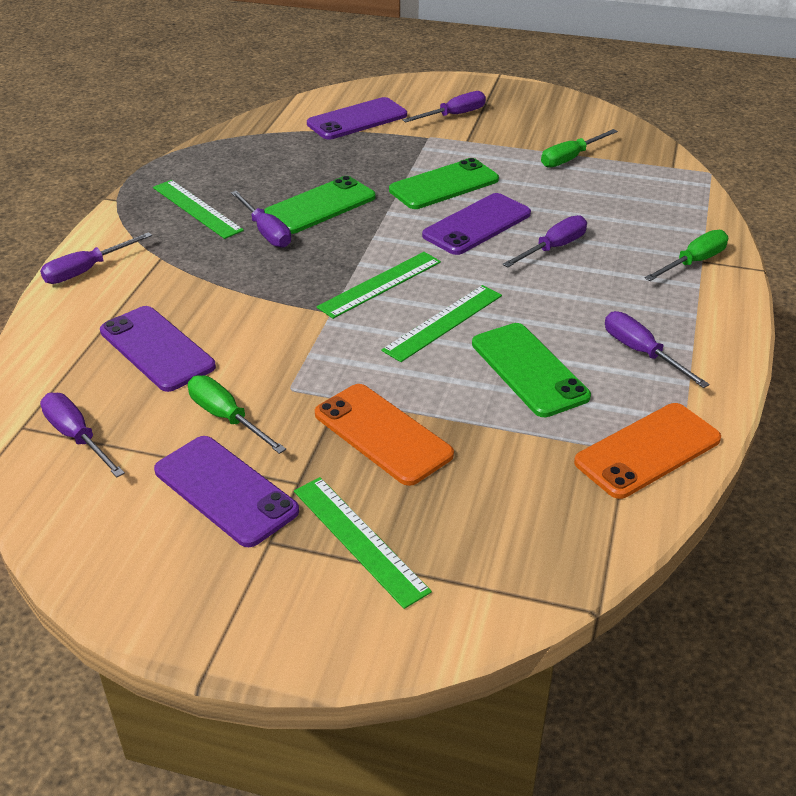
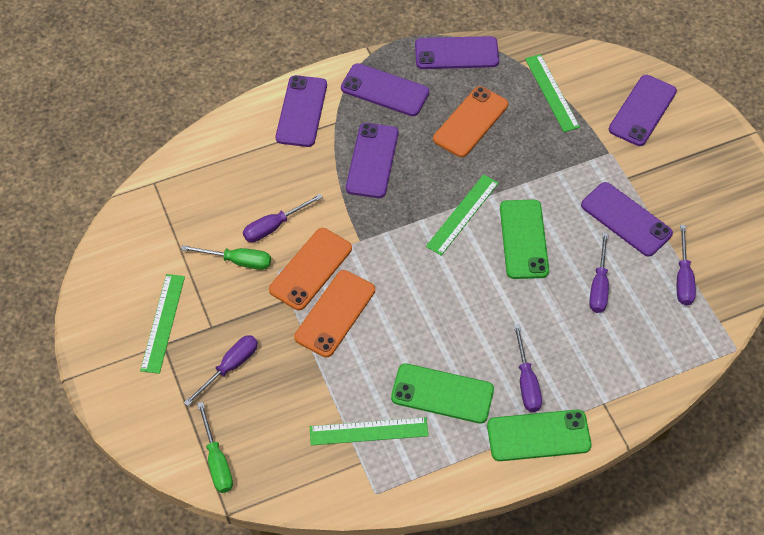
green screwdriver: [188,375,286,454] [541,129,618,168] [645,230,728,281] = 3 -> [181,245,271,270] [197,402,233,493] = 2
orange phone: [315,384,454,486] [574,403,721,499] = 2 -> [269,228,352,310] [294,270,375,357] [433,86,508,157] = 3
purple phone: [100,306,216,392] [154,436,299,547] [307,97,407,139] [422,193,531,255] = 4 -> [276,75,327,147] [341,63,430,116] [346,123,398,198] [415,36,499,69] [581,182,673,257] [609,75,677,146] = 6
purple screwdriver: [40,232,152,284] [40,393,125,477] [231,191,291,248] [402,91,486,122] [502,215,587,268] [605,311,709,388] = 6 -> [184,335,258,406] [243,194,323,242] [513,324,542,412] [589,233,609,313] [677,225,696,305] = 5

